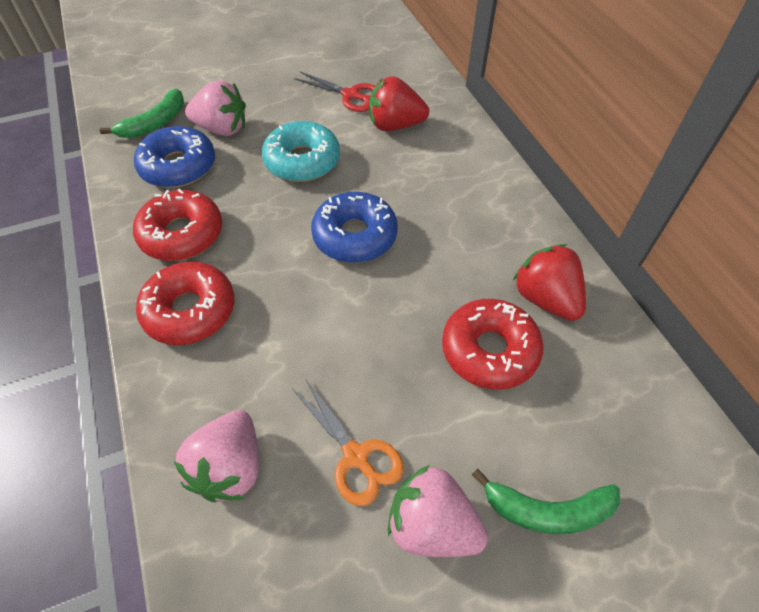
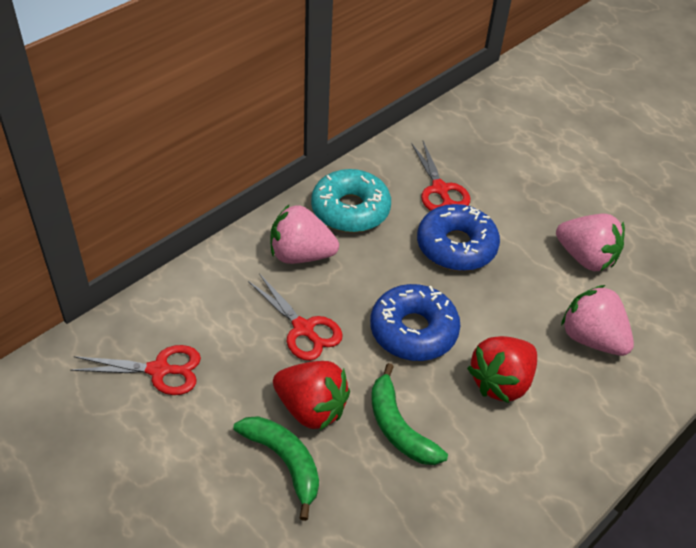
orange scissors: [293,378,404,506] = 1 -> none = 0
red donut: [133,189,222,261] [136,261,234,345] [442,299,543,390] = 3 -> none = 0
red scissors: [294,72,375,112] = 1 -> [70,345,201,395] [248,274,343,361] [411,141,470,211] = 3

